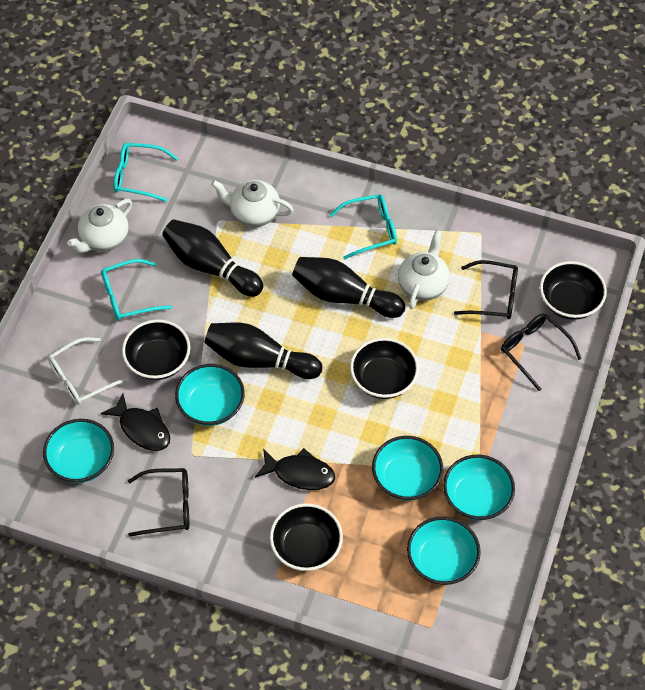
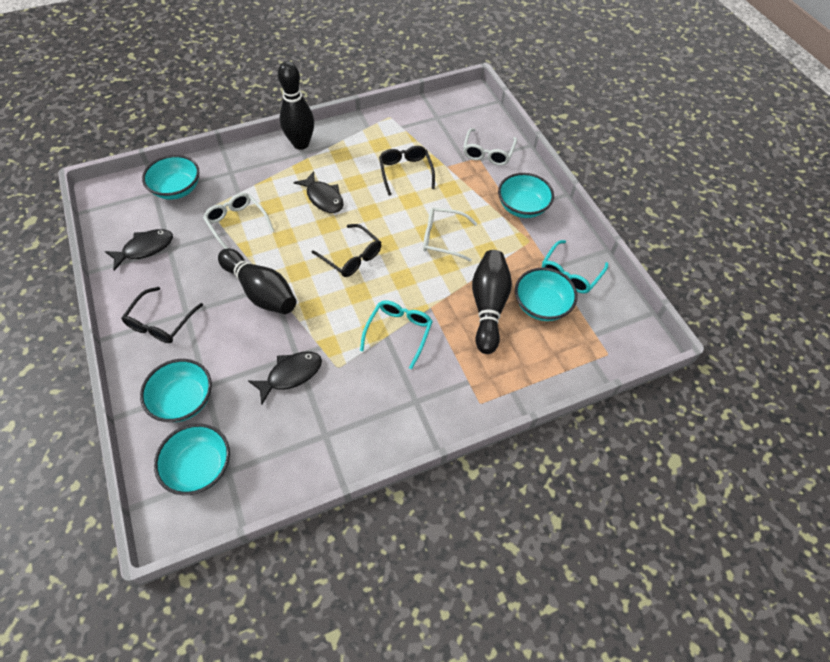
black bowl: [122,319,190,380] [270,503,343,571] [350,338,419,399] [540,261,607,320] = 4 -> none = 0
black fish: [101,393,170,451] [255,448,335,490] = 2 -> [105,229,173,271] [248,352,322,405] [293,171,344,213] = 3
turquoise glasses: [101,259,172,321] [114,143,178,202] [329,194,397,259] = 3 -> [360,300,433,369] [542,240,608,293] = 2
white glasses: [48,337,129,405] = 1 -> [203,193,274,249] [423,208,477,262] [463,128,517,166] = 3
white teapot: [67,199,132,253] [211,180,293,227] [398,230,450,309] = 3 -> none = 0

